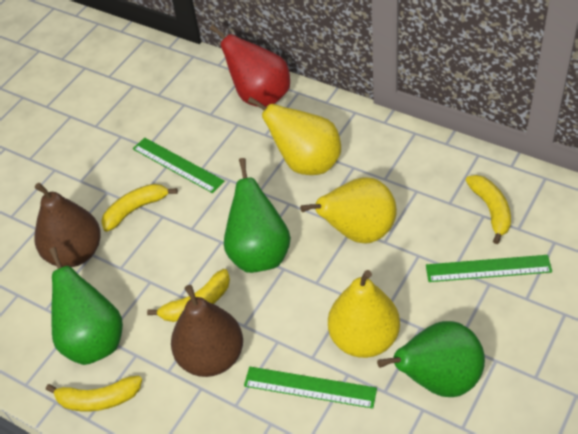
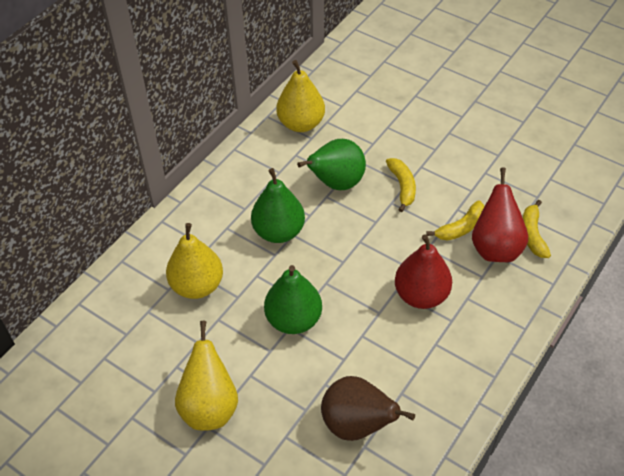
brown pear: [34,183,101,267] [171,285,243,377] = 2 -> [321,376,415,441] = 1
green ruler: [133,138,225,193] [244,367,377,409] [426,255,552,282] = 3 -> none = 0
red pear: [210,25,290,107] = 1 -> [395,234,452,309] [472,167,528,262] = 2
yellow banana: [46,376,142,412] [101,184,178,232] [147,269,230,322] [466,175,511,244] = 4 -> [386,158,416,212] [426,200,484,241] [522,200,551,258] = 3

